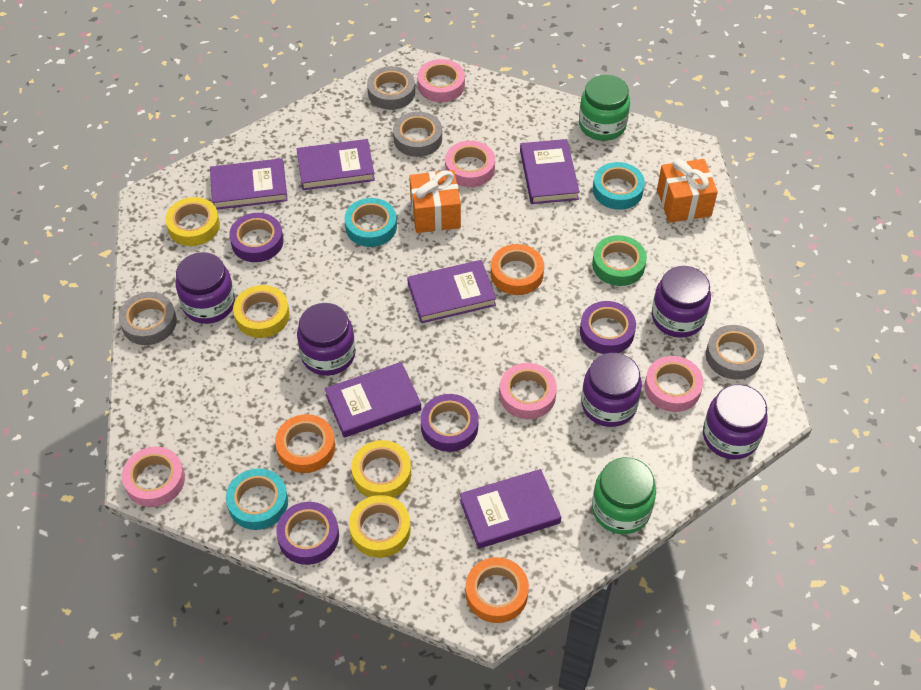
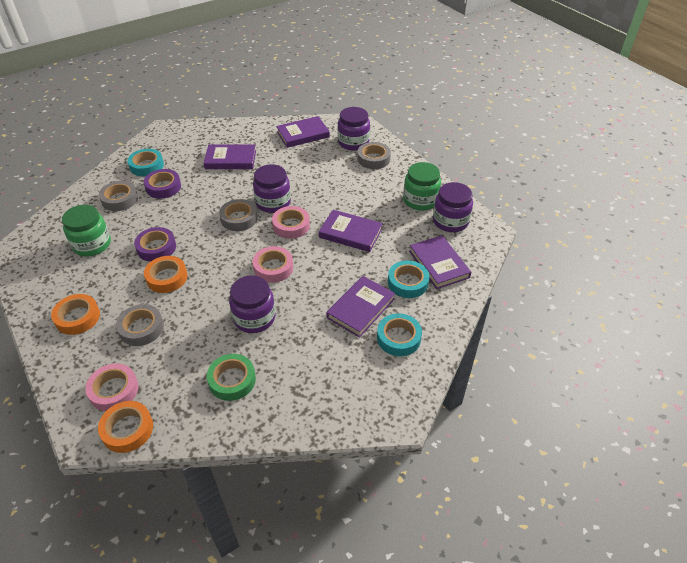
orange gift: [409,170,461,233] [657,159,718,223] = 2 -> none = 0
pink tape: [122,447,185,507] [417,59,465,102] [445,141,495,187] [499,363,557,419] [645,356,703,412] = 5 -> [85,363,138,411] [252,246,293,283] [272,206,310,239] = 3
purple book: [210,158,288,210] [297,139,375,190] [325,362,421,438] [407,260,496,323] [460,469,561,549] [520,139,580,204] = 6 -> [204,145,256,169] [276,116,330,148] [319,210,383,252] [326,276,395,338] [409,235,471,289] = 5
purple jar: [176,252,235,324] [297,303,356,376] [581,353,642,427] [652,266,711,338] [703,384,767,460] = 5 -> [229,276,276,333] [253,164,291,213] [338,107,370,151] [433,182,473,232] = 4
purple tape: [229,213,284,262] [276,502,339,565] [421,394,478,452] [580,301,636,354] = 4 -> [134,227,176,262] [144,169,181,199] = 2
yellow tape: [165,197,220,246] [233,285,290,338] [349,495,411,558] [351,440,411,498] = 4 -> none = 0

